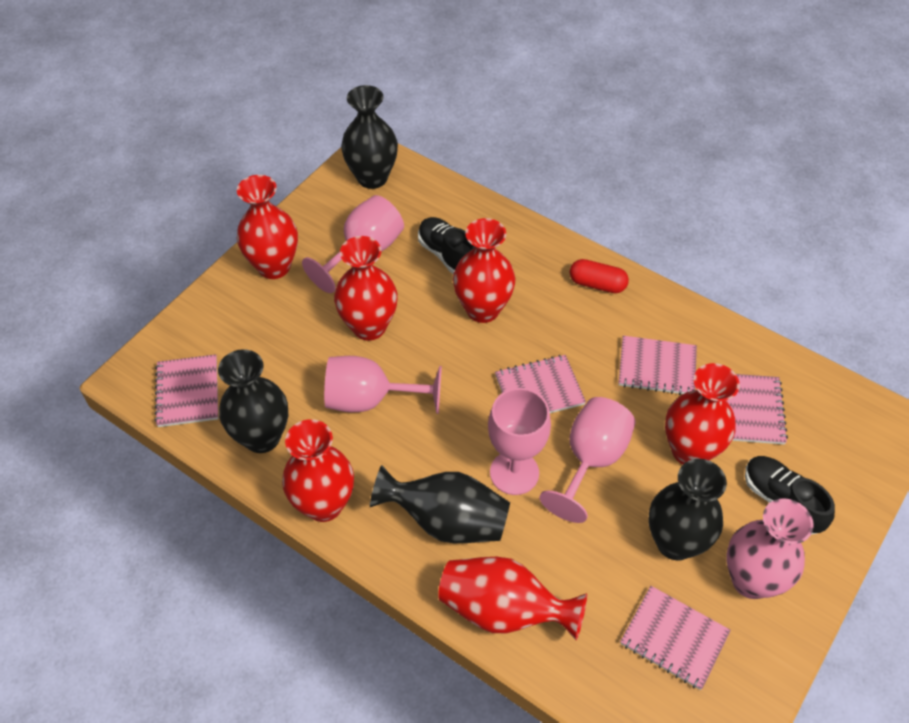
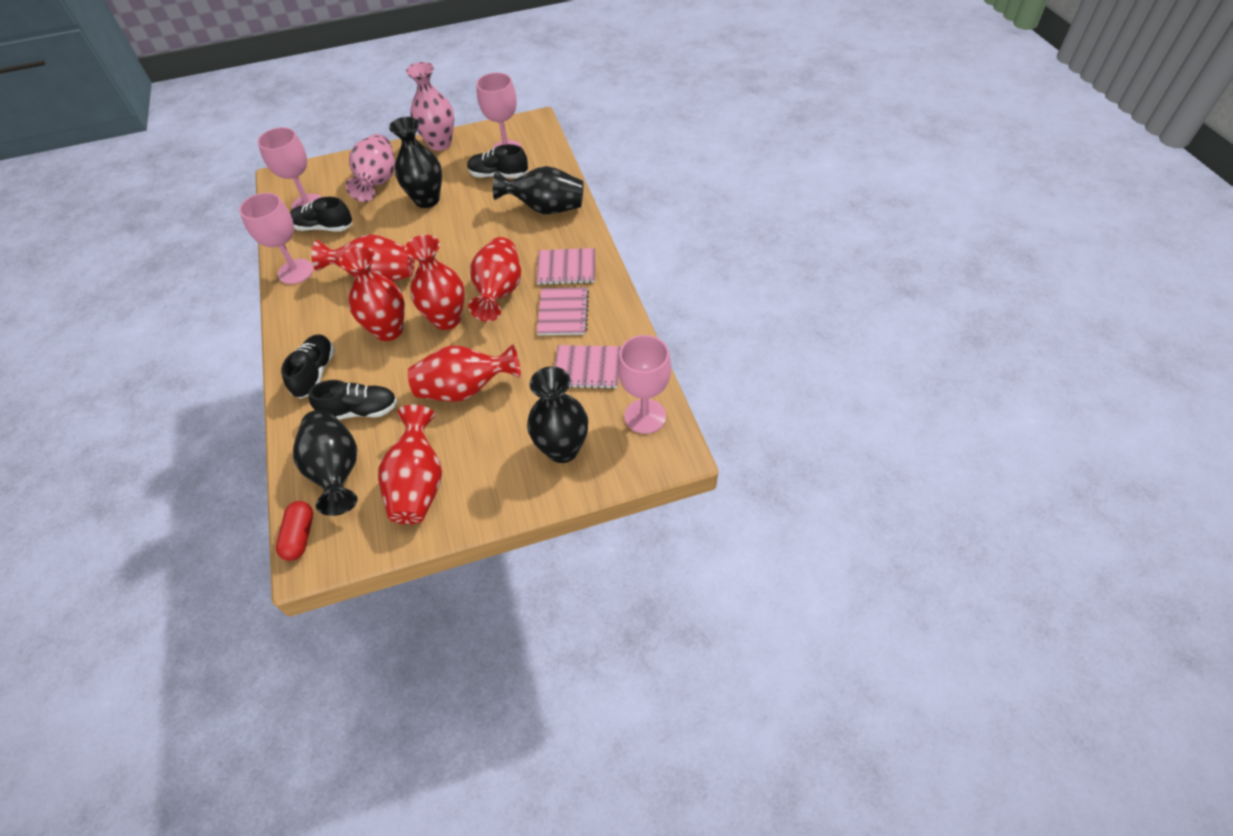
black shoe: [418,217,475,274] [745,456,835,535] = 2 -> [281,335,335,399] [290,197,352,232] [308,380,397,420] [467,144,528,178] = 4
pink notebook: [155,354,218,427] [495,355,586,413] [619,336,697,395] [620,586,731,690] [726,374,788,444] = 5 -> [536,248,595,285] [537,287,589,335] [555,345,621,389] = 3
pink vase: [726,498,814,599] = 1 -> [346,134,395,202] [406,62,454,151] = 2

